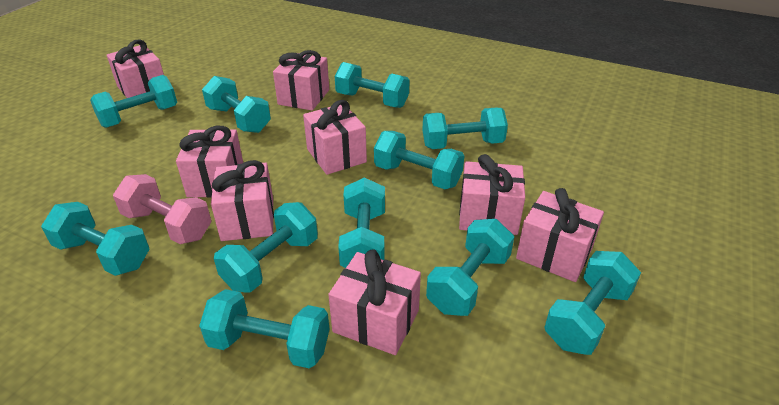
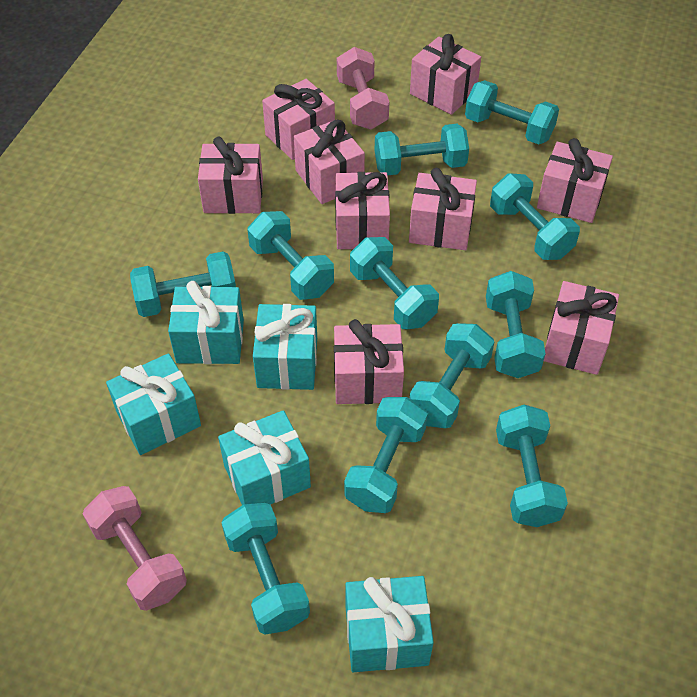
pink dumbbell: [113,174,212,244] = 1 -> [83,486,187,611] [337,47,389,130] = 2
pink gift: [107,39,164,98] [176,126,243,198] [211,160,274,241] [273,50,329,111] [303,100,367,175] [328,249,421,355] [459,154,525,235] [516,188,604,282] = 8 -> [198,137,263,214] [262,79,335,160] [294,120,365,204] [334,319,404,404] [335,172,390,249] [409,168,477,250] [410,34,481,115] [537,138,613,223] [544,281,619,375] = 9
turquoise gift: none = 0 -> [106,353,201,455] [168,281,244,364] [218,410,311,505] [253,304,317,390] [345,576,434,672] = 5

